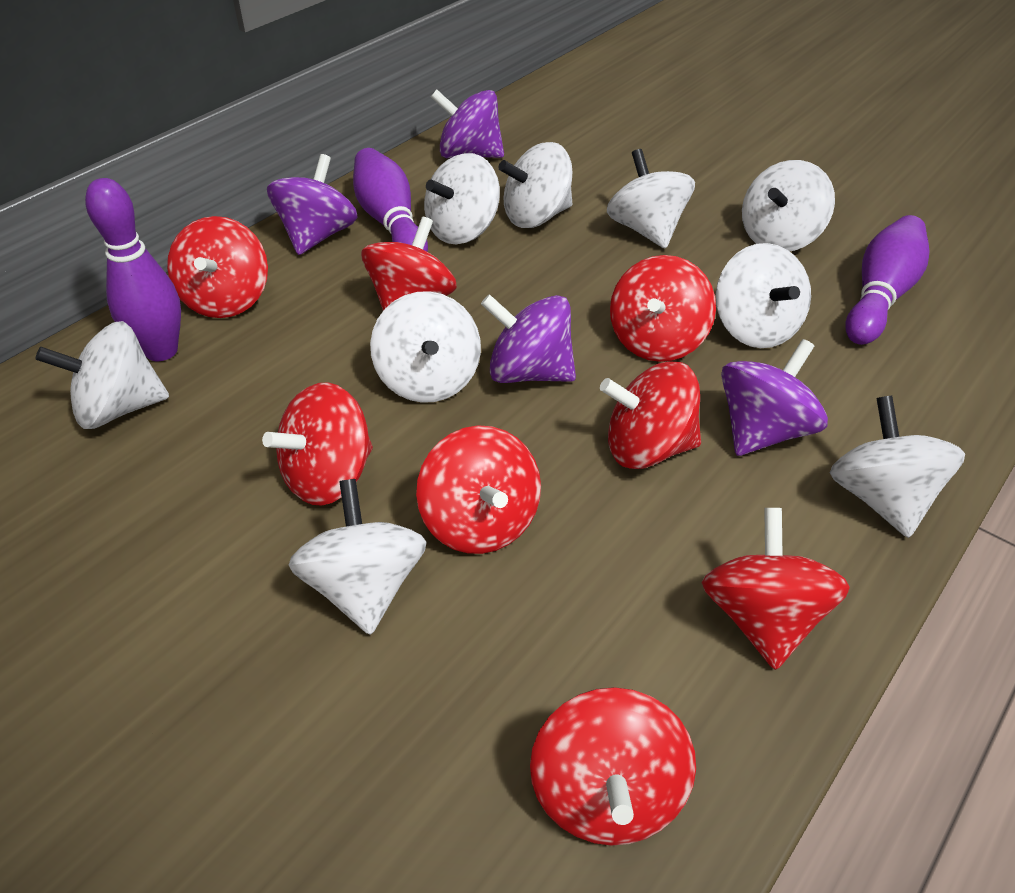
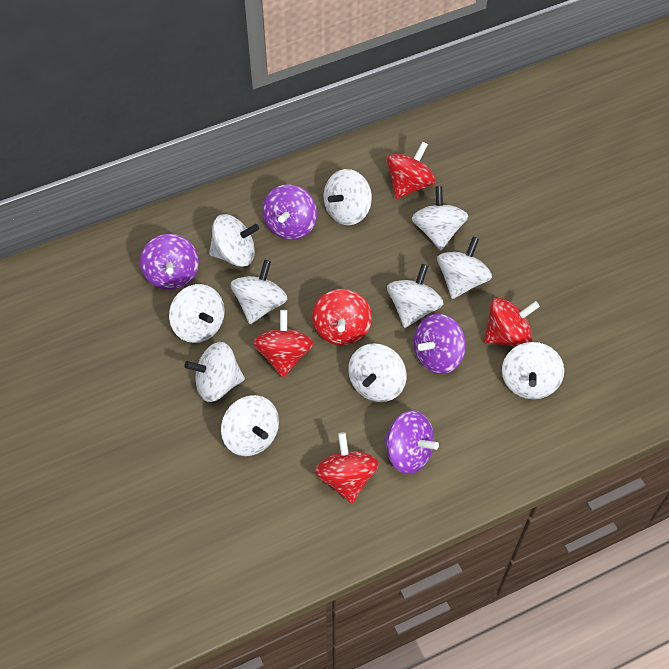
purple bowling pin: [85,178,181,361] [353,148,428,252] [845,215,929,345] = 3 -> none = 0
red spinning top: [167,216,268,318] [262,382,373,506] [361,217,457,311] [416,425,541,554] [530,687,696,846] [600,361,701,469] [610,255,716,362] [702,508,850,670] = 8 -> [253,310,314,378] [312,289,372,345] [315,432,379,503] [386,142,436,199] [484,298,540,347] = 5
white spinning top: [35,321,169,429] [289,479,427,635] [370,291,481,403] [424,153,500,244] [498,142,572,228] [607,149,695,249] [716,243,811,348] [742,160,835,251] [830,396,965,538] = 9 -> [169,284,225,343] [184,342,245,402] [209,214,259,267] [221,395,279,456] [231,260,288,324] [324,169,372,225] [348,343,406,402] [387,264,443,328] [412,186,468,250] [437,236,492,299] [502,342,564,399] = 11

